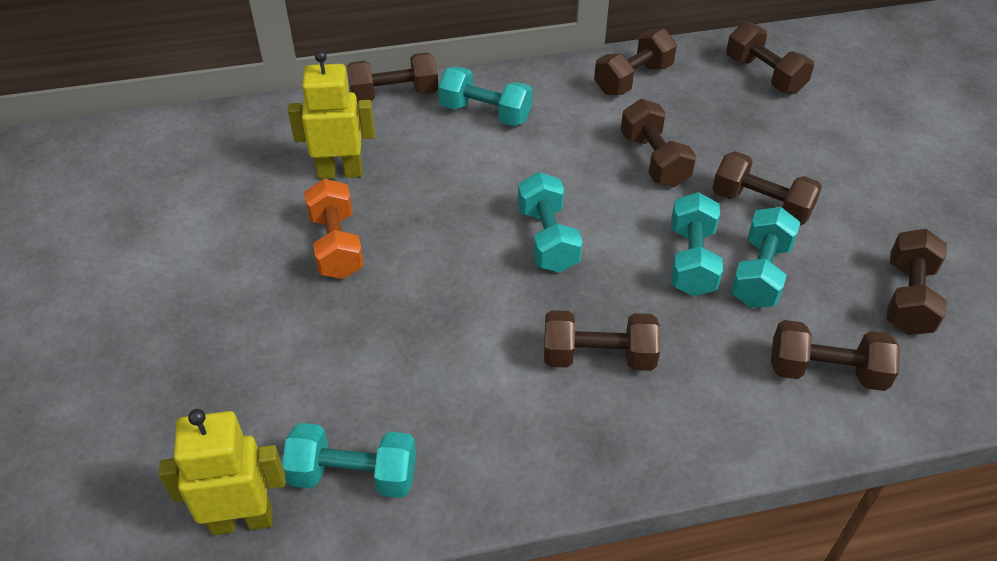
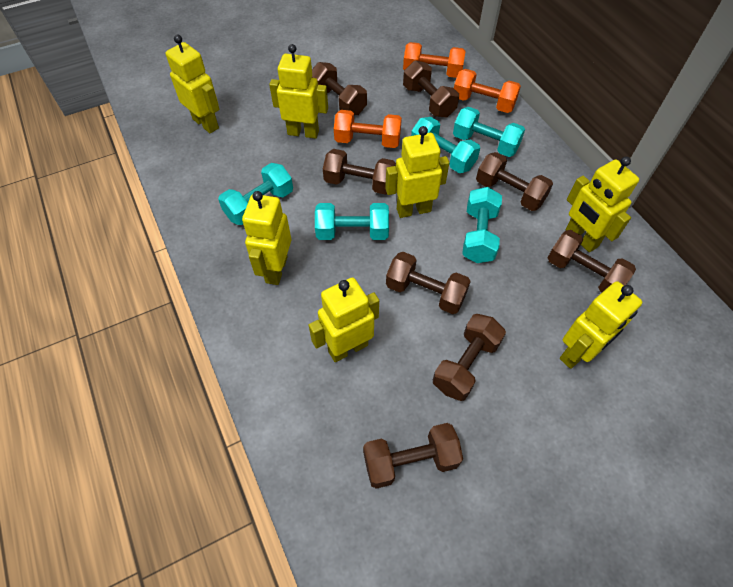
orange dumbbell: [304,179,364,279] = 1 -> [334,110,402,148] [403,42,466,78] [454,69,521,113] = 3
yellow robot: [159,409,285,535] [288,50,375,179] = 2 -> [165,35,219,133] [242,191,291,285] [269,44,328,139] [309,278,379,362] [385,126,449,218] [560,281,643,369] [566,157,639,252] = 7

